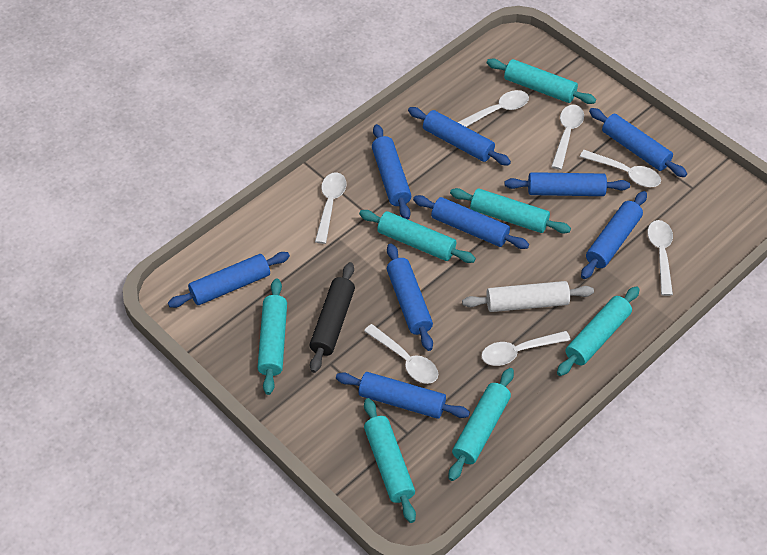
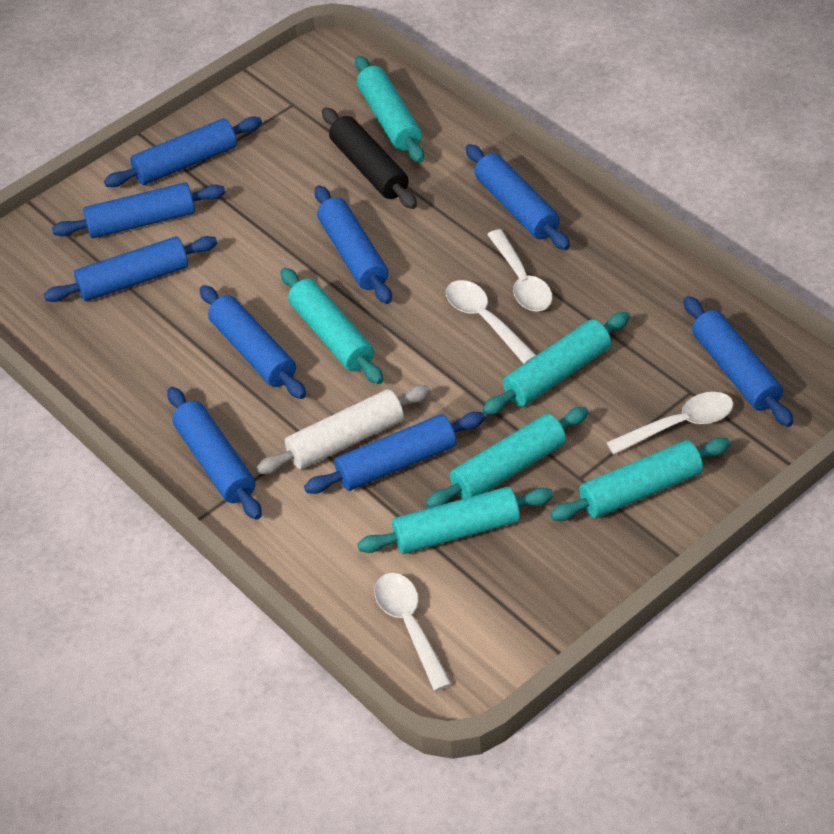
turquoise rolling pin: [258,278,287,395] [359,210,476,263] [364,398,416,523] [449,368,514,481] [450,188,571,234] [487,59,596,104] [557,286,640,376] = 7 -> [281,268,383,384] [355,56,424,163] [357,487,553,554] [425,407,589,509] [482,312,630,415] [550,438,730,521] = 6
white spoon: [315,172,347,244] [364,324,438,384] [457,90,529,127] [481,331,570,366] [551,105,584,170] [580,150,661,187] [647,220,673,296] = 7 -> [374,573,451,691] [446,280,537,364] [487,229,552,311] [606,392,733,455] = 4

